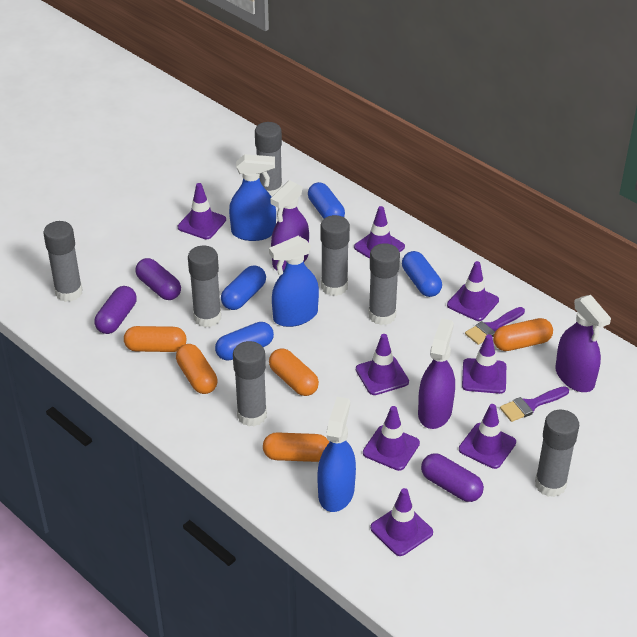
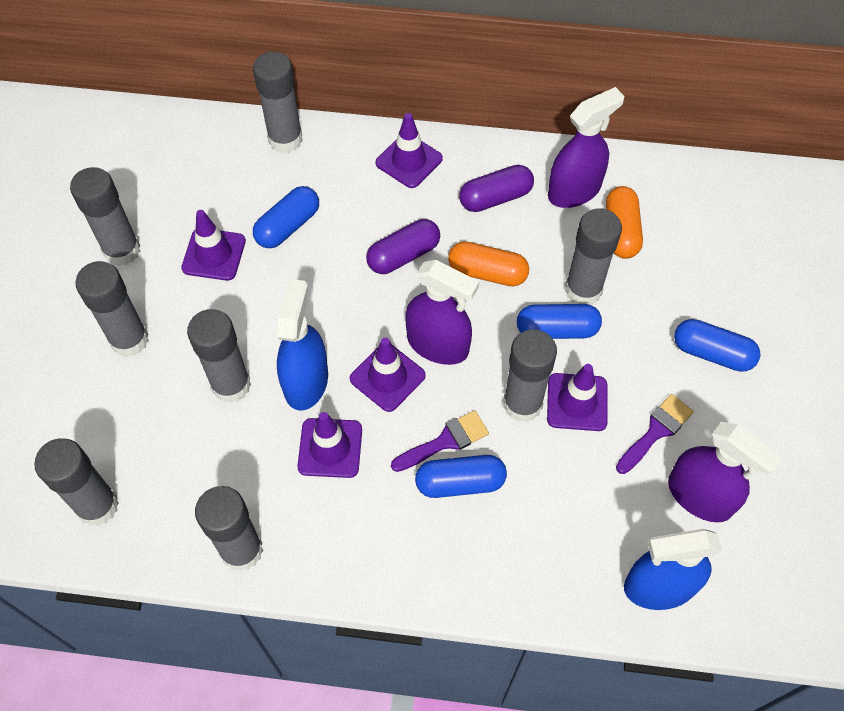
blue spray bottle: [229,154,276,241] [269,236,319,327] [318,397,356,512] = 3 -> [277,279,328,410] [624,529,722,610] = 2
grey glue stick: [43,221,83,302] [188,246,221,327] [233,341,267,426] [255,122,282,197] [321,215,350,296] [368,243,400,325] [535,410,579,497] = 7 -> [34,438,119,526] [70,167,140,266] [75,261,149,357] [187,309,251,403] [195,486,263,571] [253,52,303,153] [503,329,557,422] [565,208,622,304] = 8
orange capsule: [124,326,187,352] [176,344,218,394] [263,432,329,462] [269,348,319,396] [493,318,553,351] = 5 -> [448,241,529,287] [606,186,643,259] = 2
purple capsule: [94,286,137,334] [135,258,181,300] [421,453,484,502] = 3 -> [366,219,440,274] [459,165,534,212] = 2
purple traffic cone: [178,183,226,239] [354,206,405,259] [356,334,409,395] [363,406,420,471] [370,488,433,556] [447,261,499,321] [459,404,516,469] [462,334,506,394] = 8 -> [181,210,246,281] [297,412,362,478] [350,338,426,412] [375,113,443,188] [547,364,608,431] = 5

